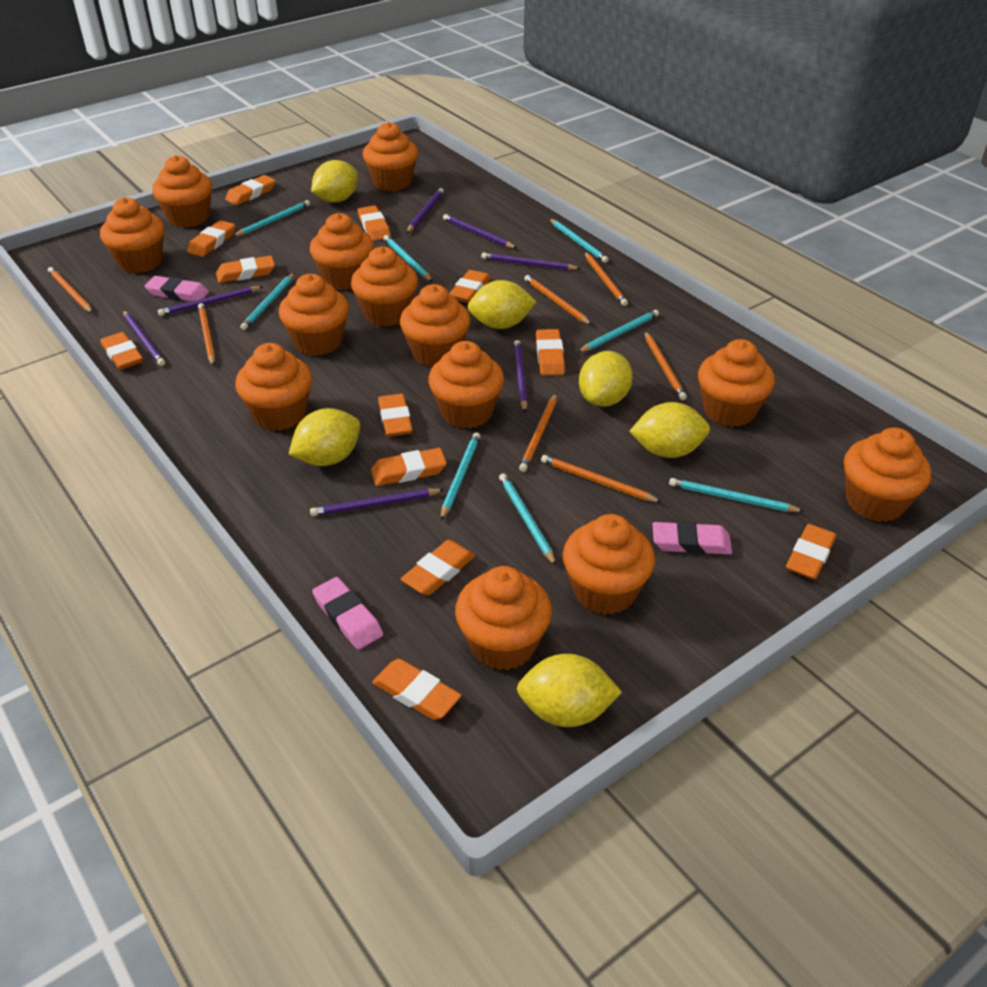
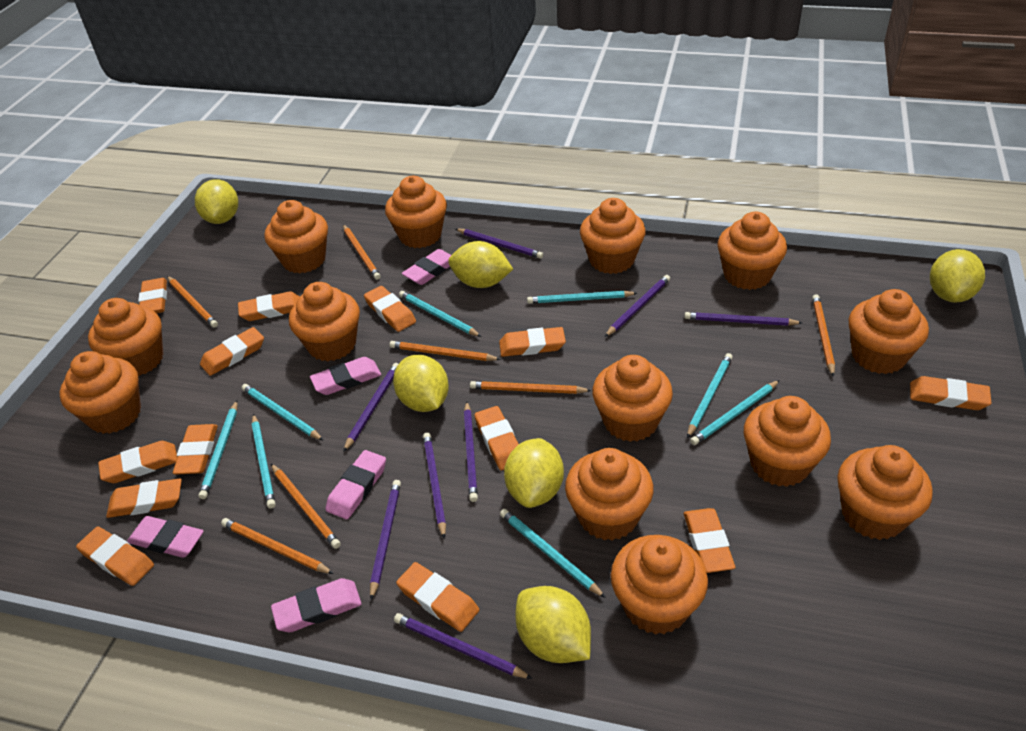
orange eraser: [100,332,143,370] [187,220,235,257] [216,256,275,283] [225,175,276,205] [358,205,391,241] [371,448,447,486] [372,659,462,720] [378,394,413,437] [401,540,475,595] [449,270,491,303] [536,329,565,376] [786,524,836,580] = 12 -> [76,527,154,586] [98,441,177,483] [106,478,182,518] [138,278,167,313] [173,424,218,474] [200,327,264,376] [238,292,300,321] [364,286,416,332] [396,562,479,632] [474,406,519,470] [499,327,566,357] [684,508,736,573] [910,376,992,410] = 13
pink eraser: [145,276,209,302] [312,577,383,650] [653,521,732,555] = 3 -> [127,516,204,558] [271,578,362,632] [310,357,381,395] [326,450,386,519] [402,249,451,285] = 5
purple pencil: [123,310,165,366] [158,286,263,316] [310,488,444,516] [407,188,444,233] [443,214,517,248] [481,252,581,270] [514,340,528,412] = 7 -> [343,363,398,452] [370,480,401,600] [394,613,532,679] [423,433,446,539] [456,229,543,259] [464,401,478,502] [605,275,670,337] [684,312,802,326] = 8

